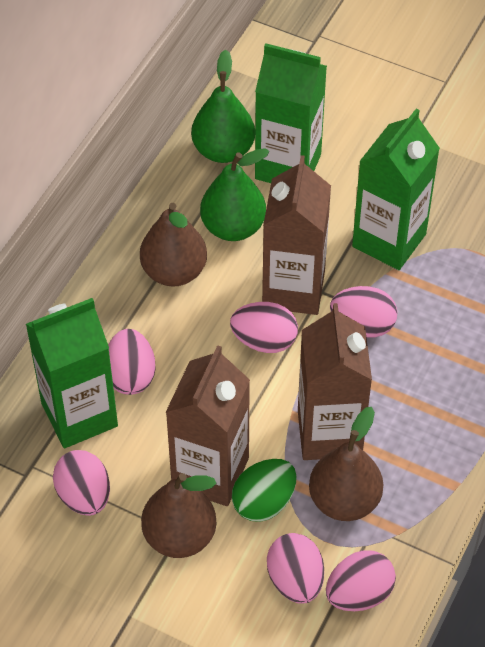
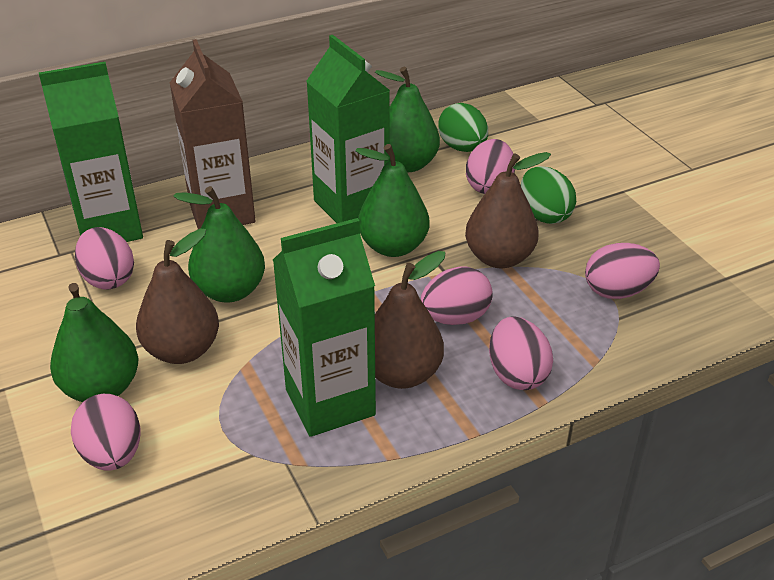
brown carton: [166,345,250,506] [262,155,331,315] [298,303,372,460] = 3 -> [170,39,255,229] = 1
green egg: [232,459,297,522] = 1 -> [438,103,488,152] [521,166,576,224] = 2
green pear: [191,50,255,163] [200,148,269,241] = 2 -> [50,283,139,402] [173,186,265,302] [355,144,430,257] [375,67,440,172] = 4

